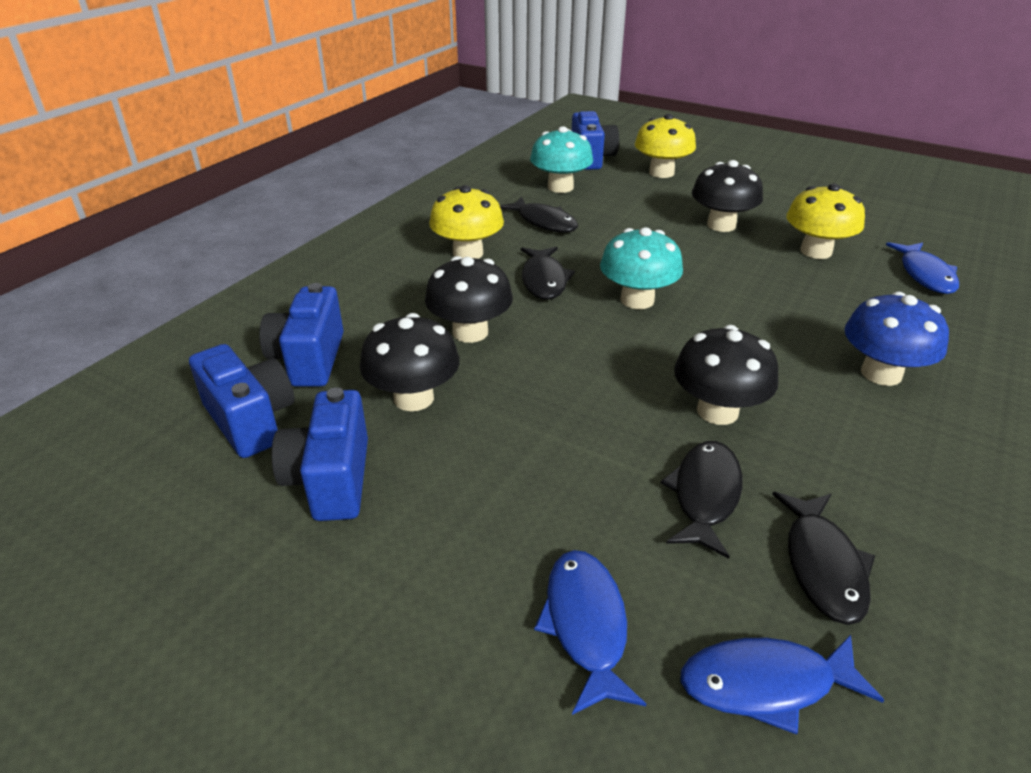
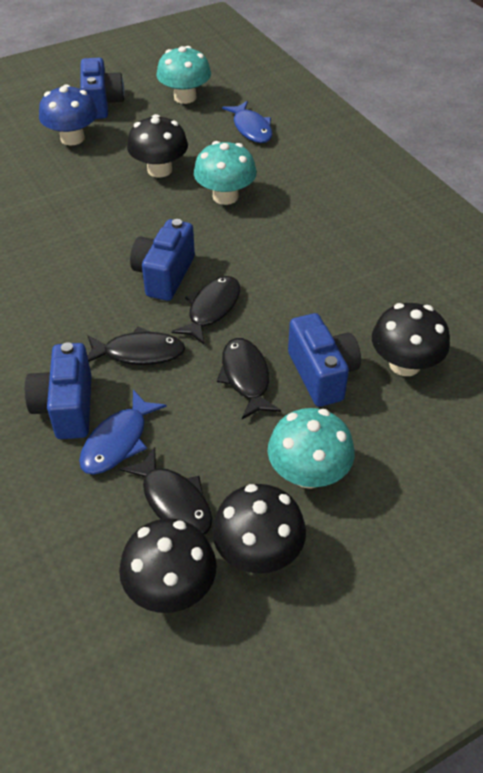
blue fish: [534,550,646,715] [681,635,884,735] [886,242,959,294] = 3 -> [79,390,167,474] [222,101,273,143] = 2
turquoise mushroom: [530,126,593,193] [600,227,683,309] = 2 -> [156,46,211,104] [194,141,257,205] [268,408,355,489] = 3
yellow mushroom: [429,185,504,259] [635,114,696,178] [786,183,865,259] = 3 -> none = 0

